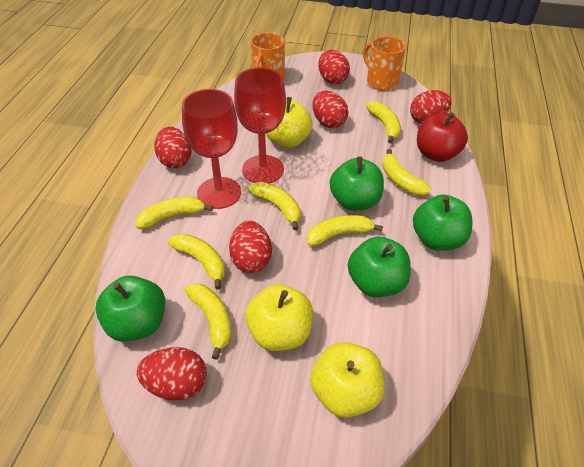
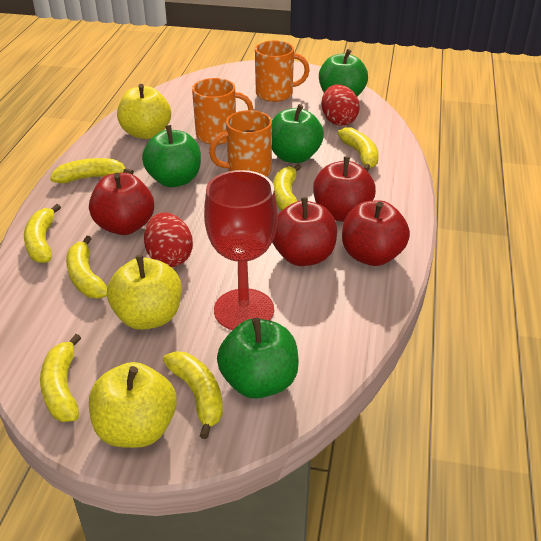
orange mug: [251,32,285,80] [363,36,406,91] = 2 -> [192,78,254,145] [209,110,272,177] [255,41,310,102] = 3
red apple: [417,112,468,162] = 1 -> [89,173,154,235] [272,197,337,266] [313,156,376,222] [342,200,410,266] = 4
red egg: [137,347,207,401] [154,127,191,168] [229,221,272,273] [313,91,348,128] [318,50,350,85] [410,90,451,124] = 6 -> [144,212,193,267] [322,85,360,126] = 2
red goblet: [182,89,241,209] [234,67,286,183] = 2 -> [204,170,278,330] = 1

